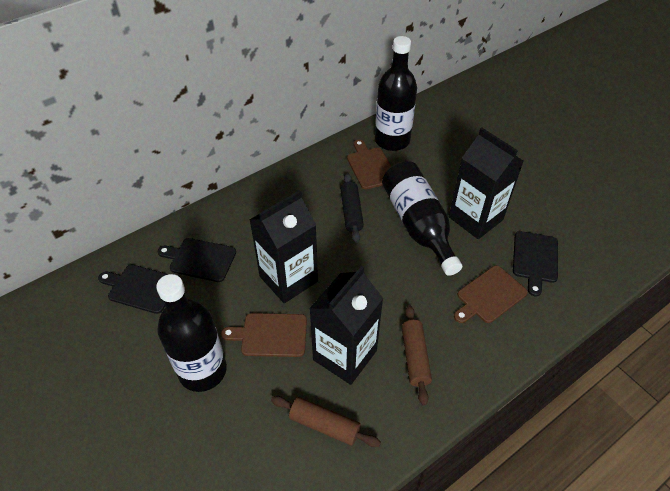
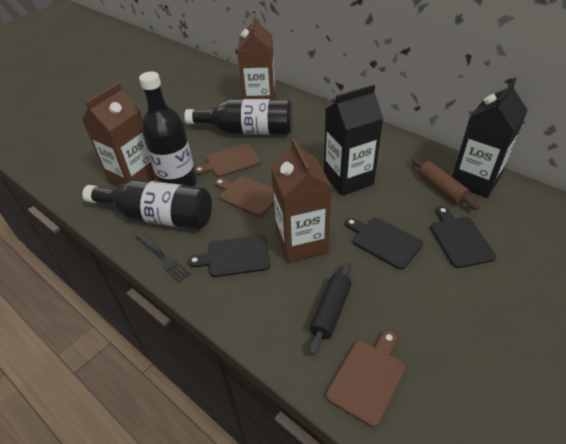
black carton: [250,190,318,303] [309,266,383,385] [449,128,523,239] = 3 -> [324,85,384,196] [452,80,527,198] = 2
black fork: none = 0 -> [136,233,190,282] = 1
brown carton: none = 0 -> [82,83,156,187] [237,15,276,99] [271,138,332,263] = 3
brown rolling pin: [271,396,381,447] [402,305,432,406] = 2 -> [411,157,480,210] = 1

